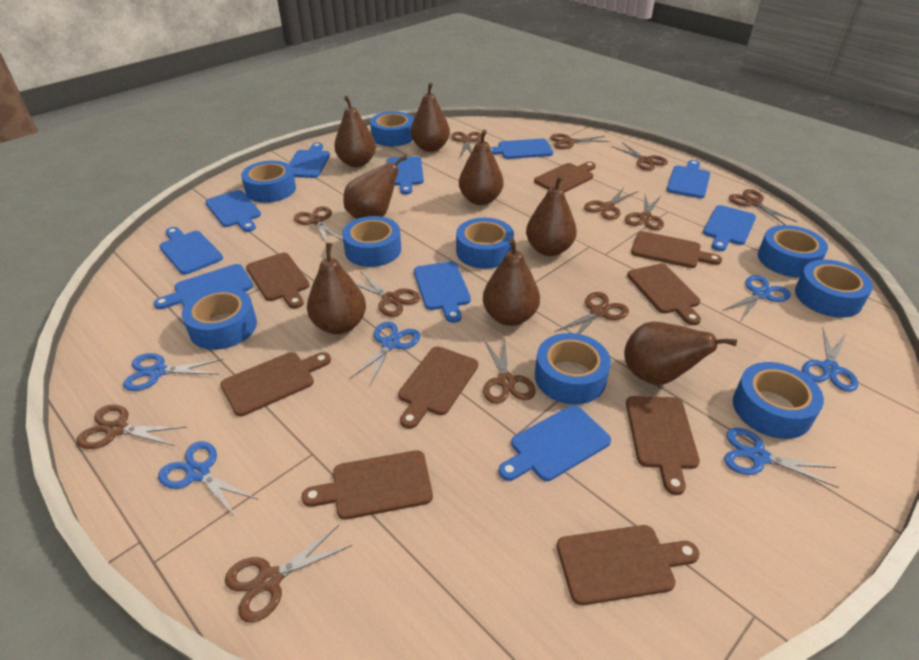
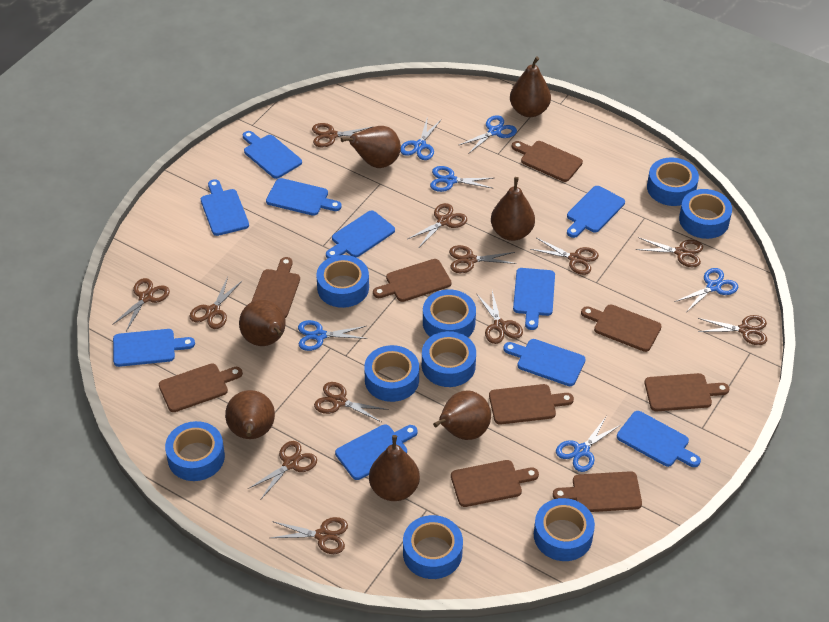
brown pear: [307,243,366,334] [334,96,376,167] [343,155,407,219] [411,82,450,152] [459,129,504,205] [483,238,540,326] [526,175,577,256] [624,322,737,385] = 8 -> [225,390,275,439] [239,299,286,346] [341,126,401,168] [369,435,420,501] [433,390,491,440] [491,177,535,241] [510,56,551,117] = 7

